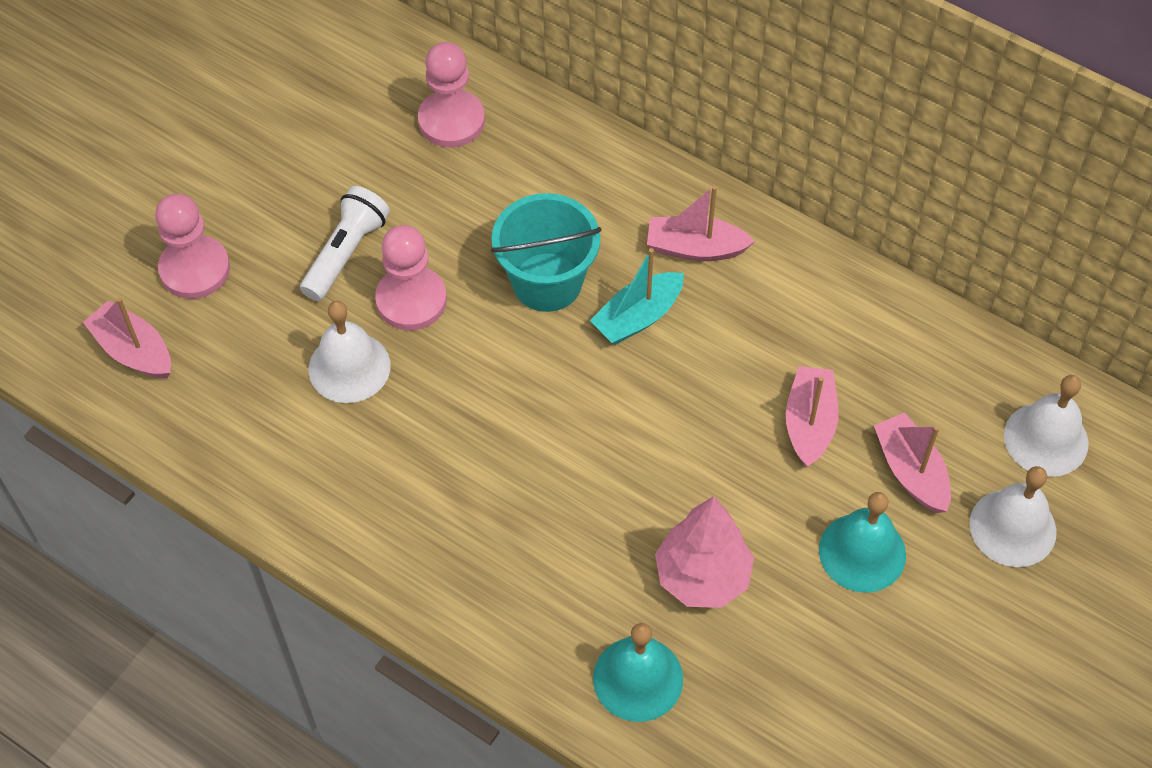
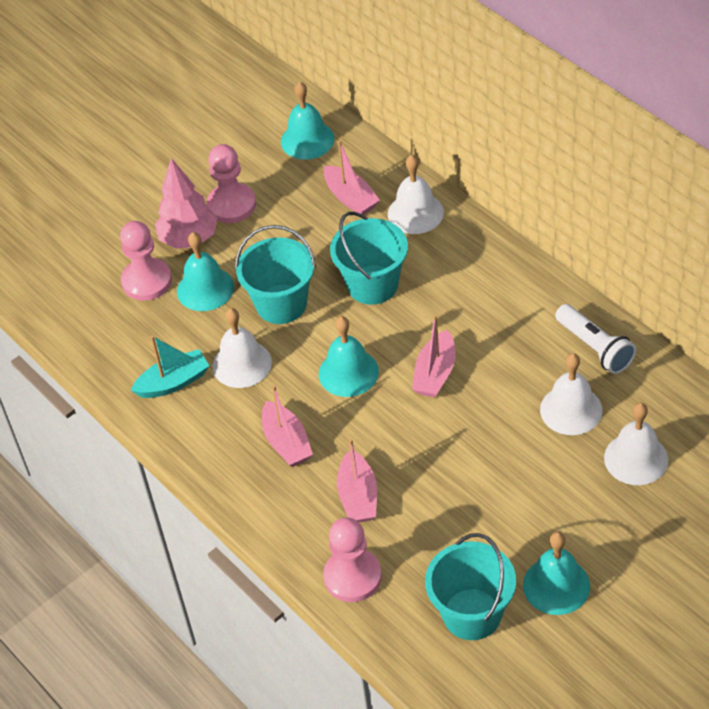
turquoise bell: [593,623,683,722] [819,492,906,593] = 2 -> [177,232,234,311] [281,82,334,160] [319,316,379,397] [523,532,590,615] = 4
turquoise bucket: [491,193,602,312] = 1 -> [235,225,316,324] [330,212,408,305] [425,533,516,640] = 3
white bell: [309,301,390,403] [970,466,1057,567] [1004,375,1088,477] = 3 -> [212,308,272,388] [388,155,444,234] [540,353,602,435] [604,403,668,485] = 4

